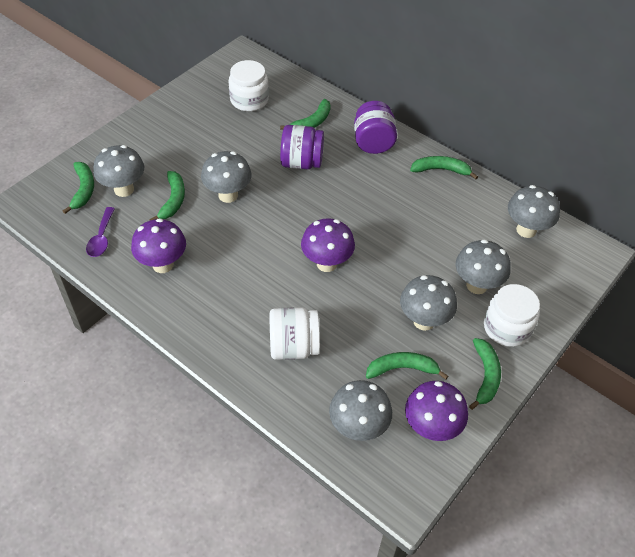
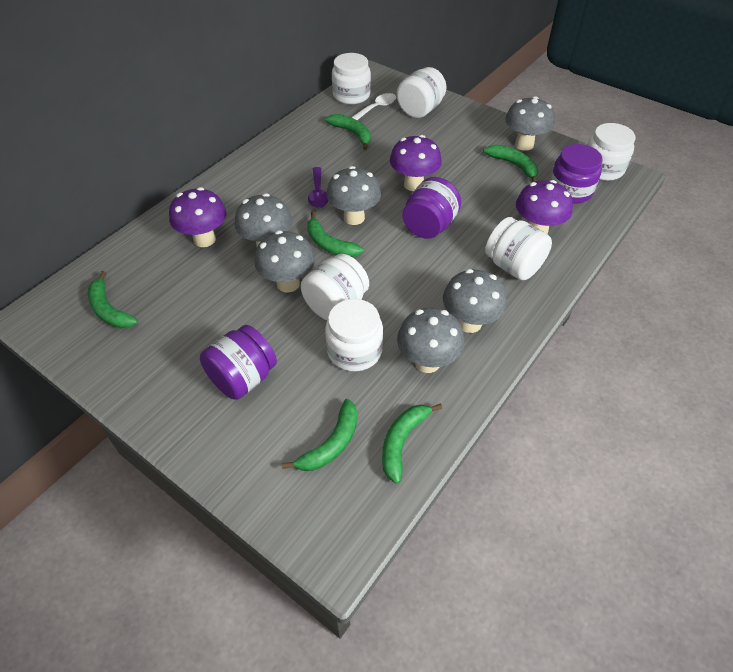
purple jar: [280,125,324,169] [354,101,397,154] = 2 -> [200,325,277,400] [402,177,461,239] [550,144,603,204] = 3
white jar: [229,60,269,111] [269,307,320,360] [484,284,540,347] = 3 -> [301,254,369,320] [325,299,383,371] [332,53,371,104] [397,67,446,118] [485,217,552,280] [587,123,635,181] = 6
white spoon: none = 0 -> [351,93,396,120] = 1

